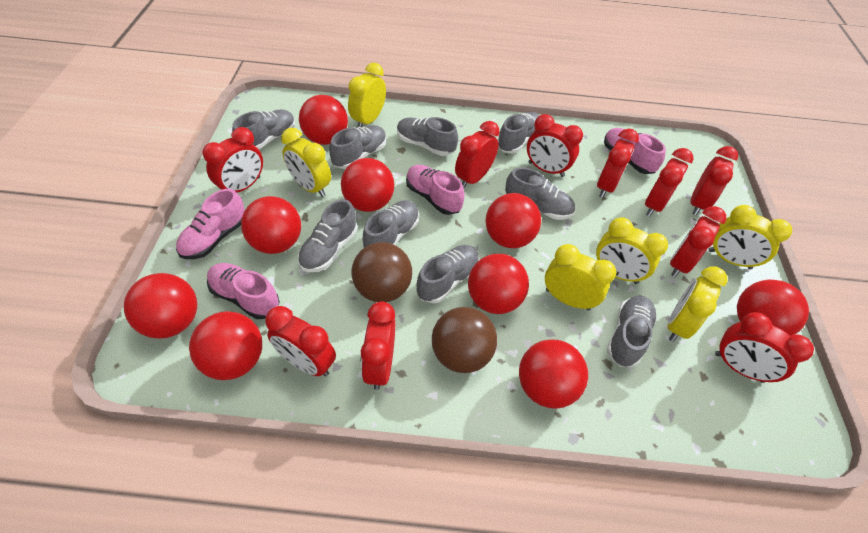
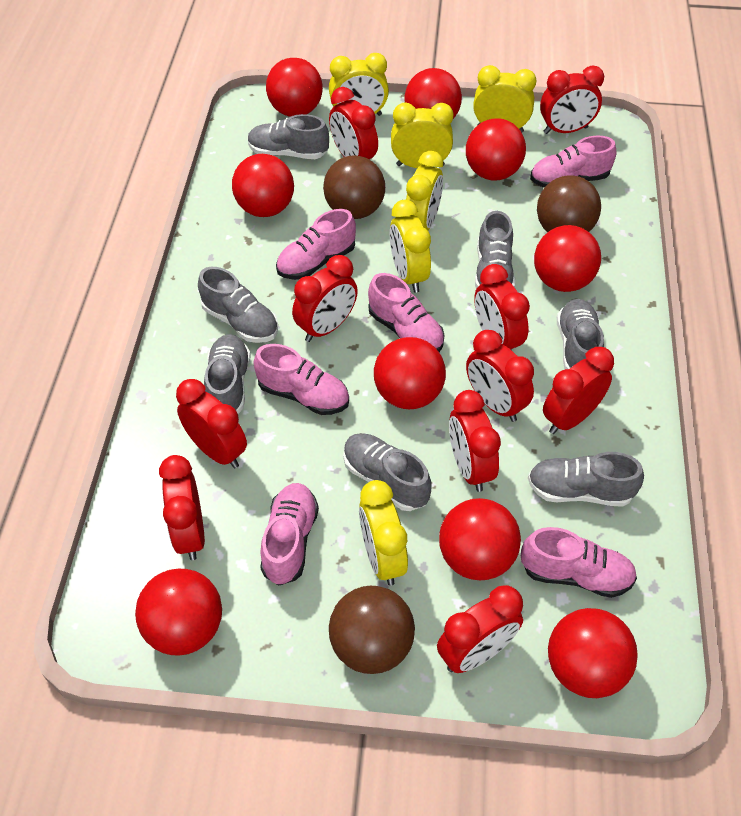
brown ball: [351,242,412,302] [432,307,497,373] = 2 -> [323,155,385,219] [329,586,415,674] [537,175,601,232] = 3
grey shoe: [232,110,295,149] [298,199,357,272] [329,125,386,169] [363,200,419,248] [397,117,458,156] [416,245,479,303] [497,112,539,153] [505,167,575,220] [607,295,657,367] = 9 -> [198,267,278,343] [204,334,251,414] [248,114,329,159] [343,433,432,511] [475,211,515,288] [528,452,644,507] [557,299,604,369] = 7
pink shoe: [176,189,245,259] [207,263,280,319] [406,165,465,215] [604,128,666,174] = 4 -> [253,344,349,415] [260,483,319,585] [276,209,356,280] [368,273,445,352] [521,527,637,598] [530,136,616,188] = 6

